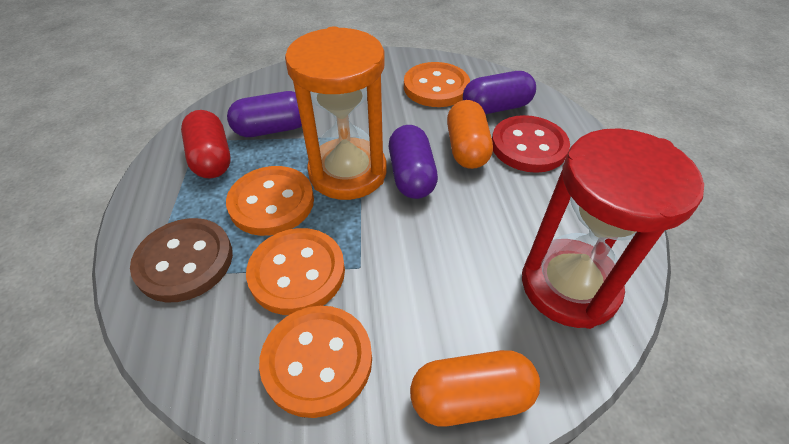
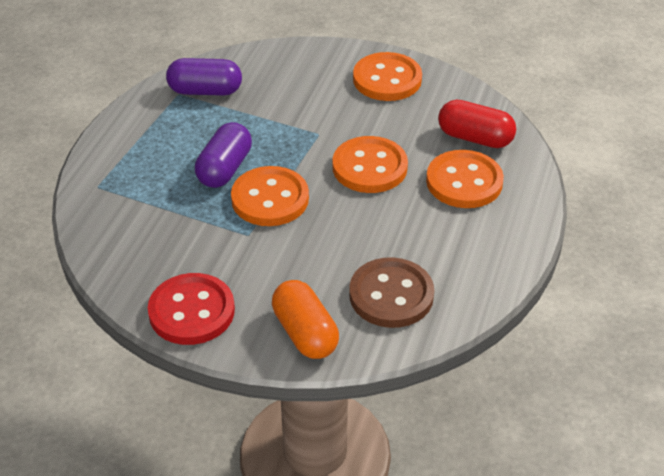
orange capsule: [410,350,540,426] [447,100,493,169] = 2 -> [272,280,339,359] = 1
orange hourglass: [285,26,387,200] = 1 -> none = 0
purple capsule: [227,91,302,137] [389,125,438,199] [463,71,536,114] = 3 -> [166,58,242,96] [195,122,252,188] = 2
red hourglass: [522,128,704,329] = 1 -> none = 0

